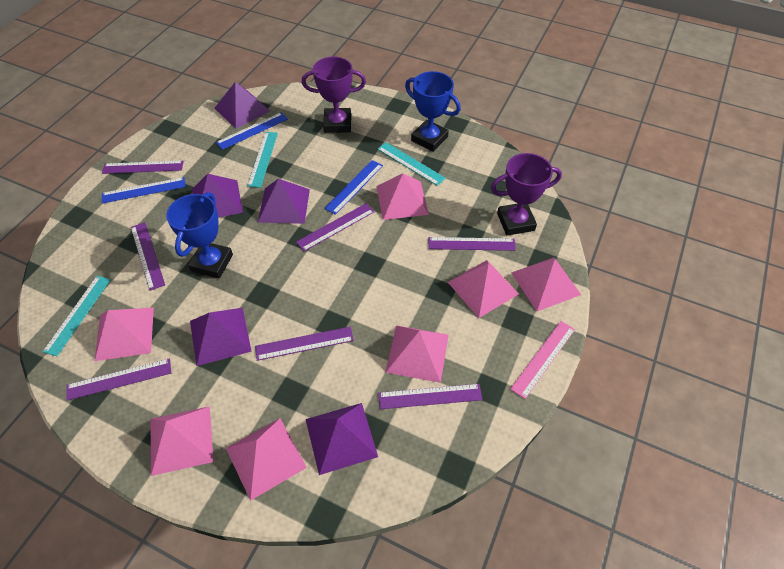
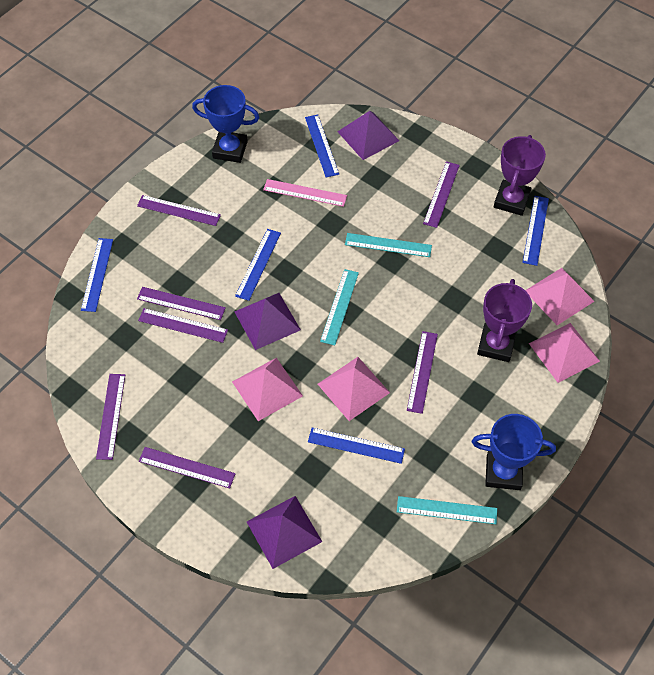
blue ruler: [102,177,186,203] [216,112,288,150] [324,160,383,215] = 3 -> [81,238,113,312] [235,229,281,301] [305,115,339,177] [308,428,405,464] [522,196,549,266] = 5
pink pyramid: [95,308,154,361] [151,406,214,476] [226,418,307,501] [376,173,429,220] [385,326,449,383] [448,260,519,318] [512,257,581,311] = 7 -> [232,358,303,421] [318,357,390,421] [525,268,595,325] [529,323,600,383] = 4
purple pyramid: [190,308,252,366] [192,174,243,218] [215,82,270,129] [258,179,310,224] [306,403,378,475] = 5 -> [234,293,301,350] [247,496,322,569] [337,111,399,160] = 3

